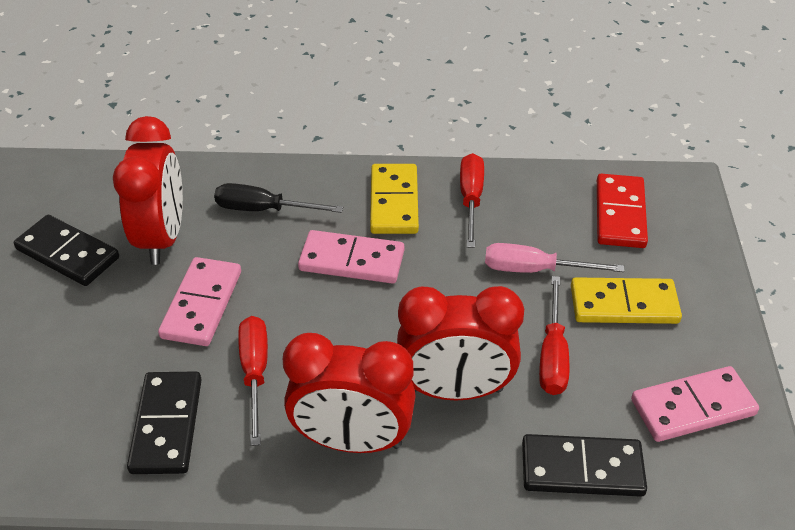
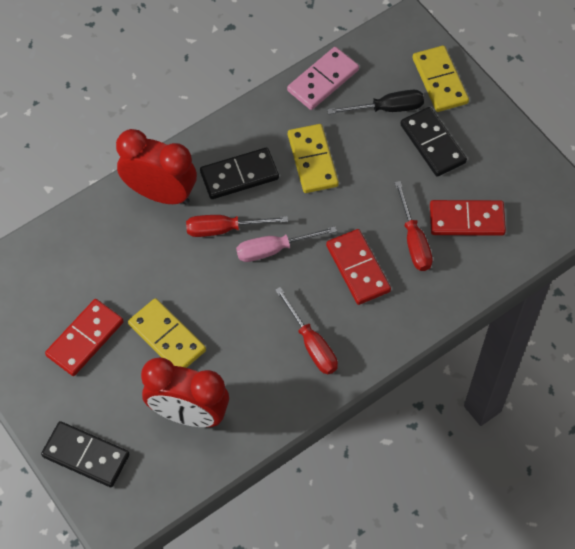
pink domino: [158,257,241,346] [298,230,404,284] [631,366,759,442] = 3 -> [287,47,359,110] = 1
red clock: [113,116,183,265] [283,333,415,453] [397,286,524,400] = 3 -> [116,129,197,205] [141,357,229,427] = 2
red domino: [597,174,648,248] = 1 -> [45,299,124,376] [326,229,391,305] [430,200,506,236] = 3
yellow domino: [370,164,419,234] [571,277,682,324] = 2 -> [128,298,206,368] [288,124,339,193] [413,46,469,112] = 3

